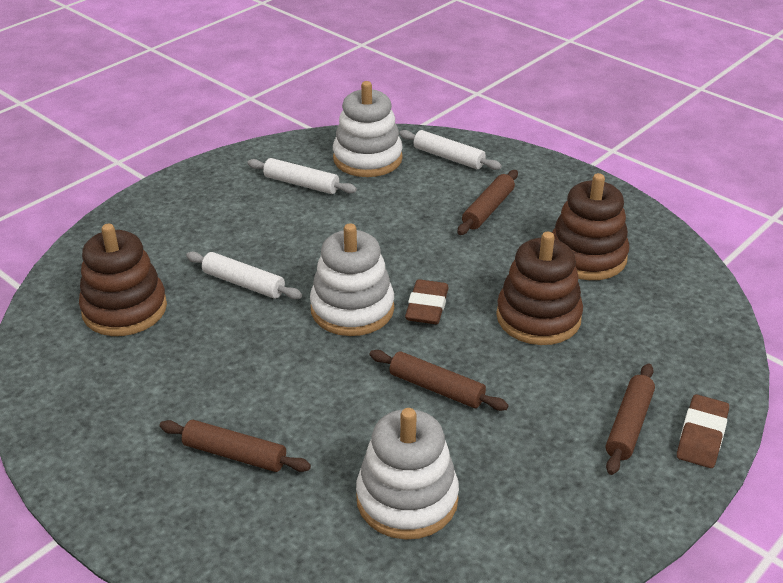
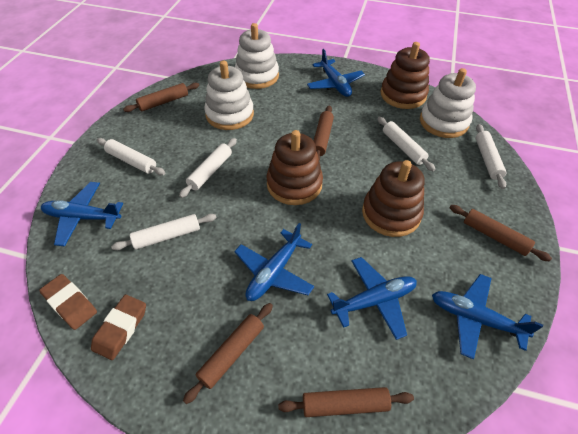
blue plane: none = 0 -> [41,182,123,247] [234,223,314,301] [307,49,365,97] [327,257,417,340] [432,274,543,359] = 5
brown rolling pin: [160,420,311,472] [370,350,508,411] [458,170,518,235] [606,363,655,475] = 4 -> [123,83,199,112] [183,303,273,404] [278,387,414,417] [314,106,334,161] [450,205,552,262] = 5
white rolling pin: [186,252,302,299] [247,158,357,194] [399,130,502,170] = 3 -> [97,138,165,175] [111,214,217,250] [179,138,237,198] [377,117,435,171] [476,124,506,189] = 5

